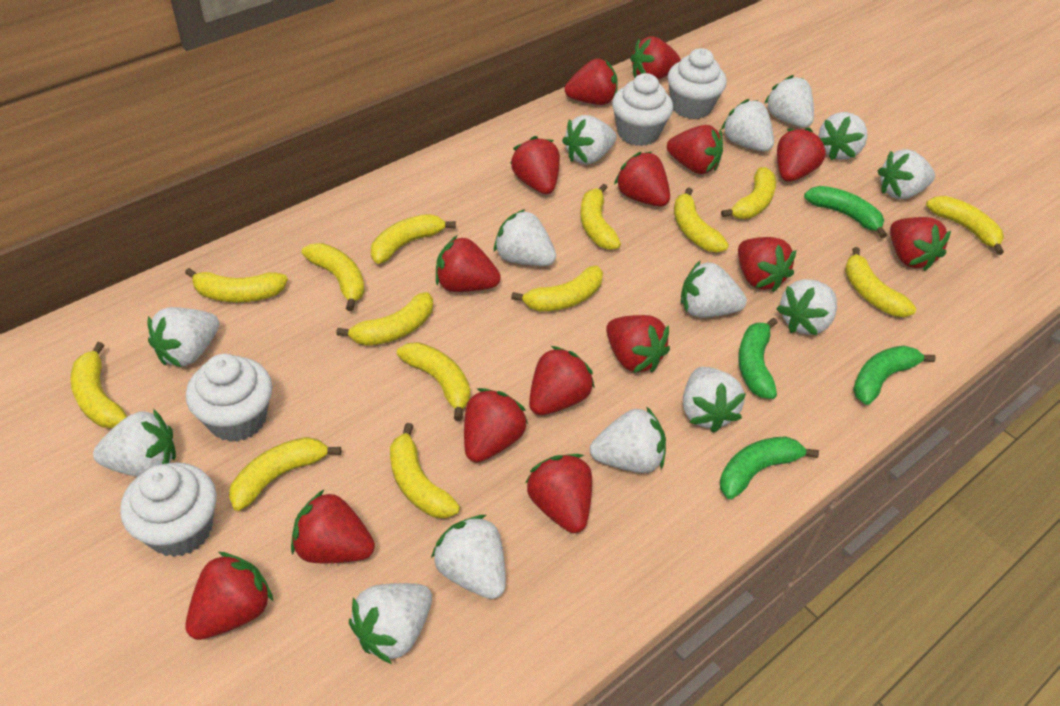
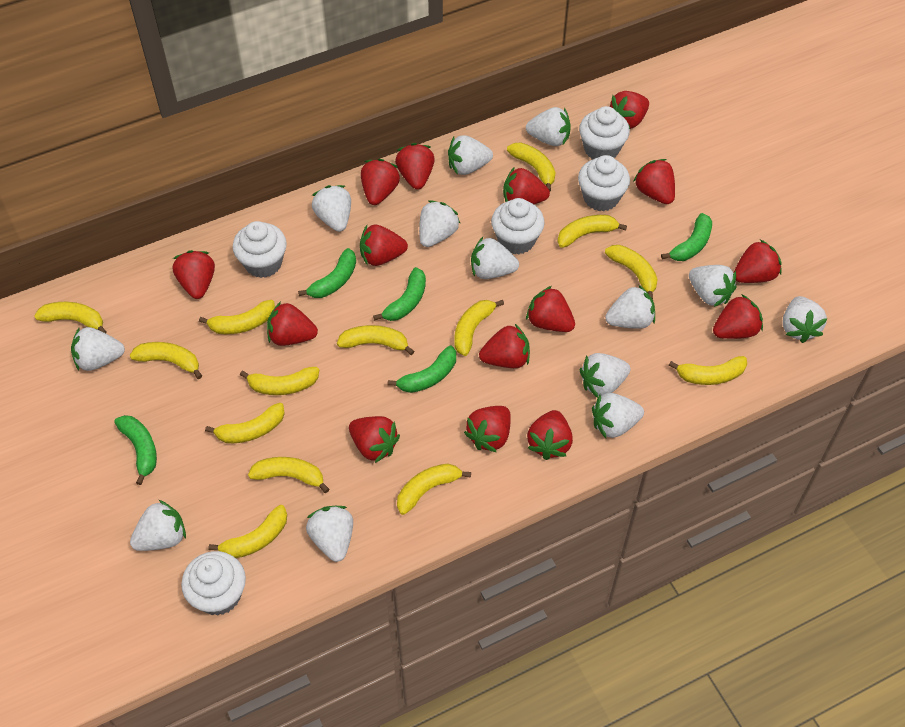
green banana: [720,436,819,499] [738,318,777,399] [804,186,887,238] [853,345,936,405] = 4 -> [114,415,157,485] [298,248,356,298] [373,267,426,321] [388,346,456,393] [661,213,712,261] = 5
white cupcake: [120,462,217,557] [186,354,272,442] [612,73,673,146] [668,48,727,119] = 4 -> [181,551,246,616] [233,221,287,278] [491,198,545,255] [578,155,630,212] [579,106,630,159] = 5
white strawberry: [93,409,176,477] [148,307,219,367] [349,583,432,664] [431,515,506,599] [494,209,556,266] [562,115,616,165] [590,406,666,473] [681,260,747,318] [683,367,746,433] [721,99,774,151] [764,75,814,128] [776,279,837,335] [819,112,867,160] [878,149,935,199] = 14 -> [71,327,125,371] [130,500,186,551] [306,506,353,562] [312,185,351,232] [419,200,461,247] [448,135,493,175] [471,237,519,279] [526,107,571,146] [580,353,630,398] [592,393,644,438] [605,285,655,329] [689,265,736,307] [783,296,828,343] = 13

